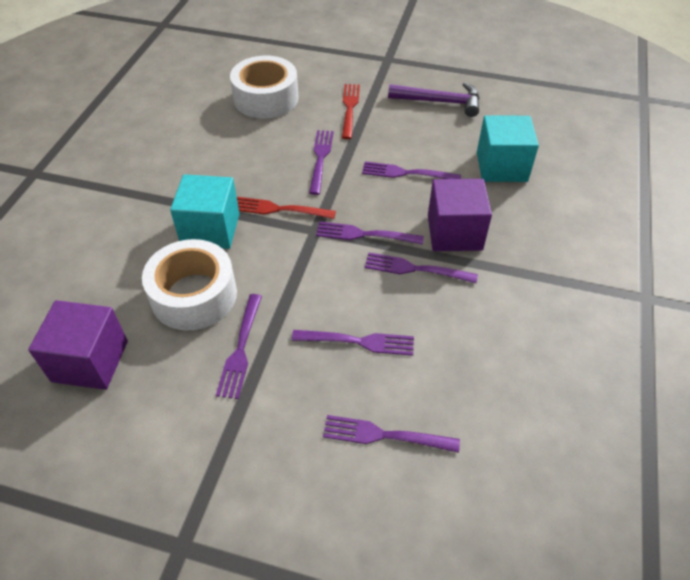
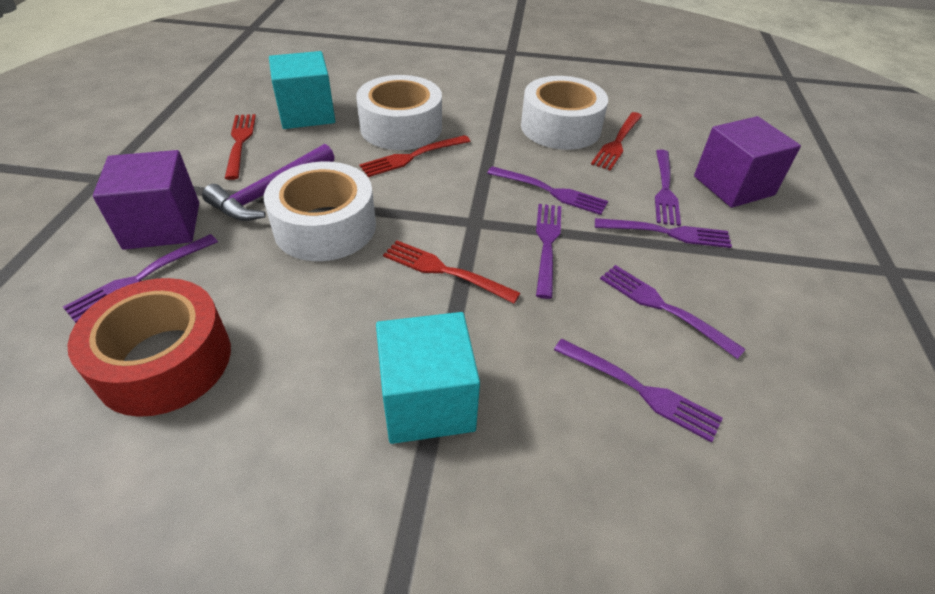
red fork: [237,197,336,219] [342,84,360,139] = 2 -> [225,114,256,180] [359,135,471,177] [383,240,521,303] [591,112,642,171] = 4
red tape: none = 0 -> [67,278,231,417] = 1
white tape: [142,239,237,331] [230,55,299,119] = 2 -> [264,162,376,261] [356,75,442,150] [521,76,608,150] = 3

